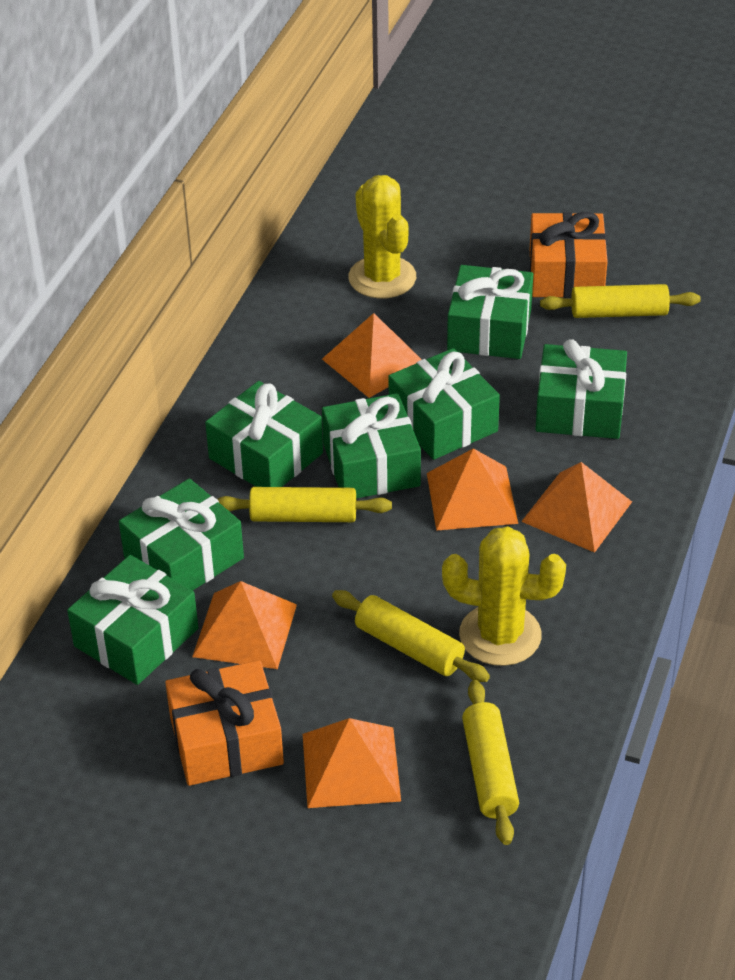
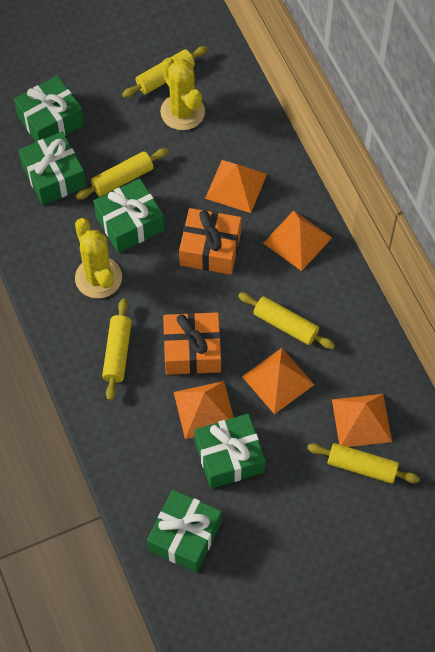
green gift: [67,555,199,685] [119,478,244,590] [205,381,323,487] [322,393,421,499] [388,348,500,460] [447,265,533,359] [535,339,627,439] = 7 -> [14,76,84,142] [18,132,86,205] [94,178,164,253] [147,490,222,573] [194,414,265,489] = 5
yellow rolling pin: [217,487,392,522] [332,590,490,682] [462,680,519,845] [540,284,701,318] = 4 -> [76,148,168,200] [102,298,132,401] [122,46,208,98] [238,293,335,349] [307,443,420,484] = 5

